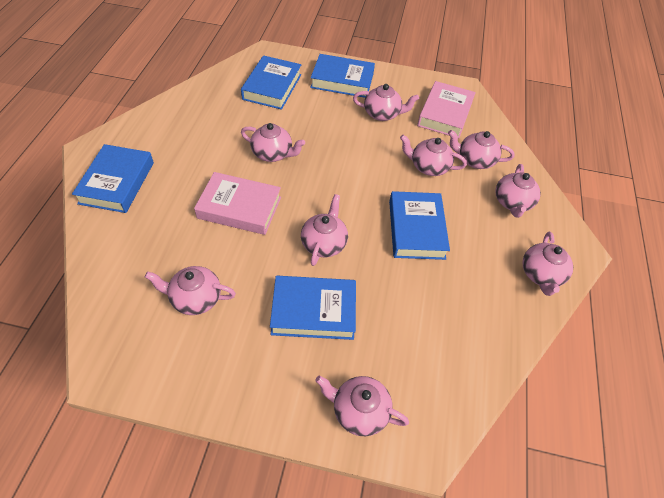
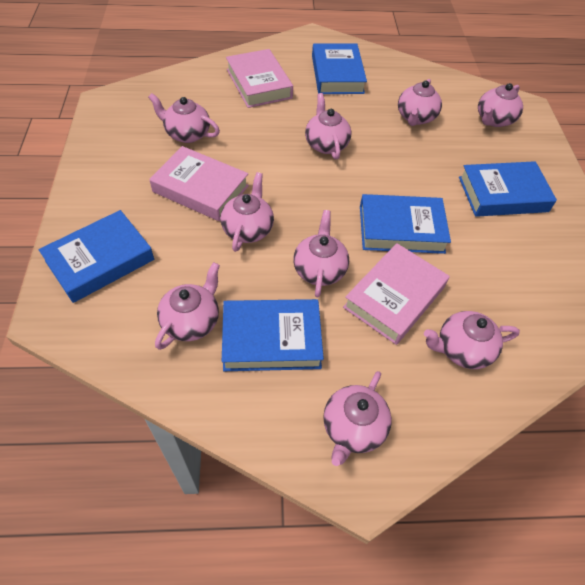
pink book: [194,172,281,235] [417,81,476,138] = 2 -> [149,146,249,221] [226,49,293,108] [343,243,450,345] = 3

